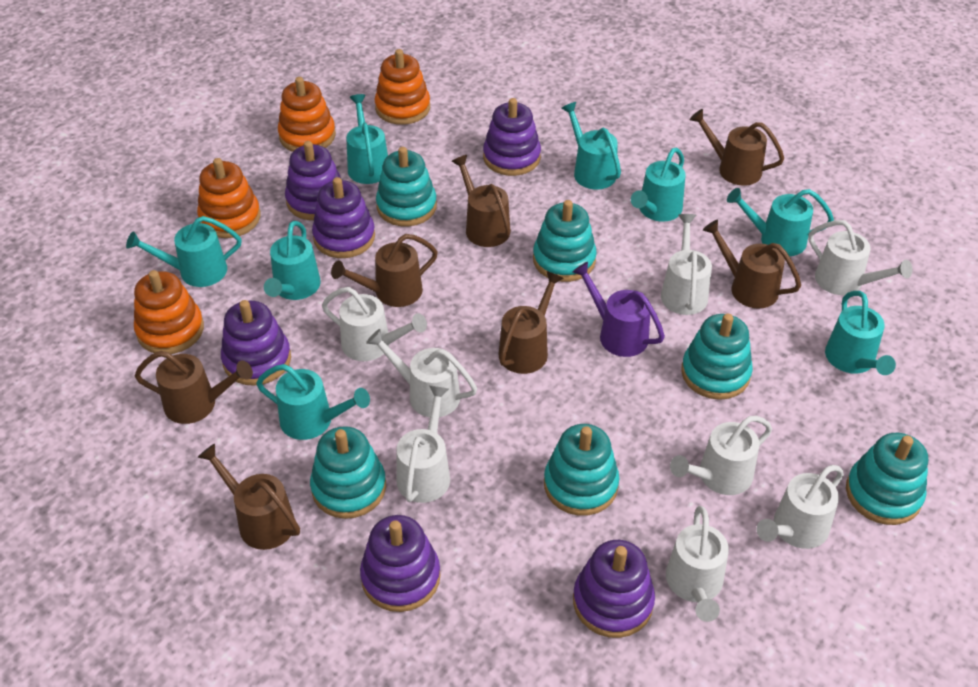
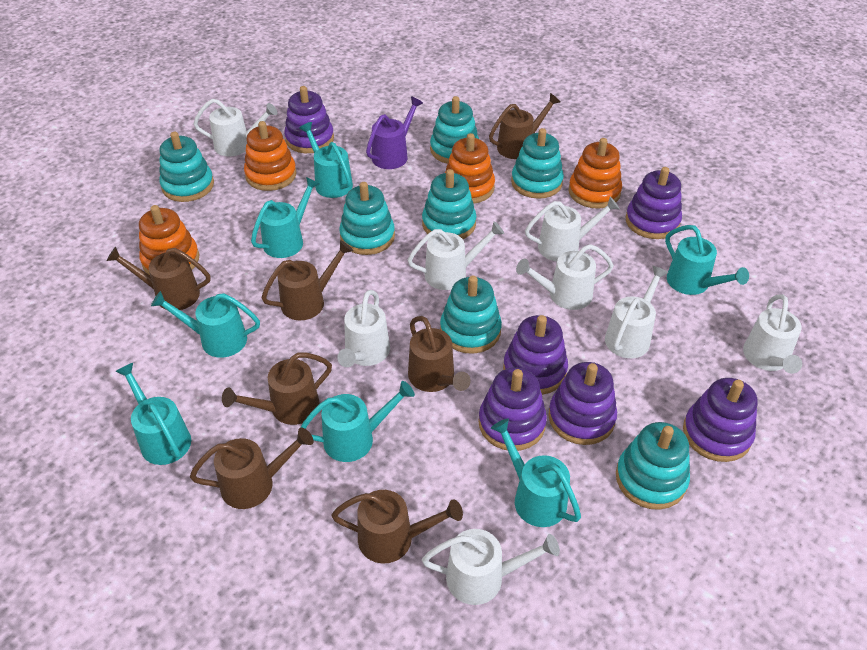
turquoise stacking toy: [310,426,386,519] [376,147,437,226] [533,200,597,282] [544,424,619,516] [681,314,753,400] [846,433,928,525] = 6 -> [159,132,214,202] [339,182,395,255] [422,169,476,239] [430,96,479,164] [440,276,502,354] [511,128,564,199] [616,422,690,510] = 7
turquoise watering can: [126,216,242,287] [256,364,370,440] [264,221,321,300] [346,94,388,184] [561,102,621,190] [631,148,686,221] [727,188,834,256] [825,291,896,375] = 8 -> [115,363,191,465] [151,291,260,358] [251,177,319,258] [299,122,353,198] [300,381,415,462] [491,418,581,527] [665,225,749,295] = 7

